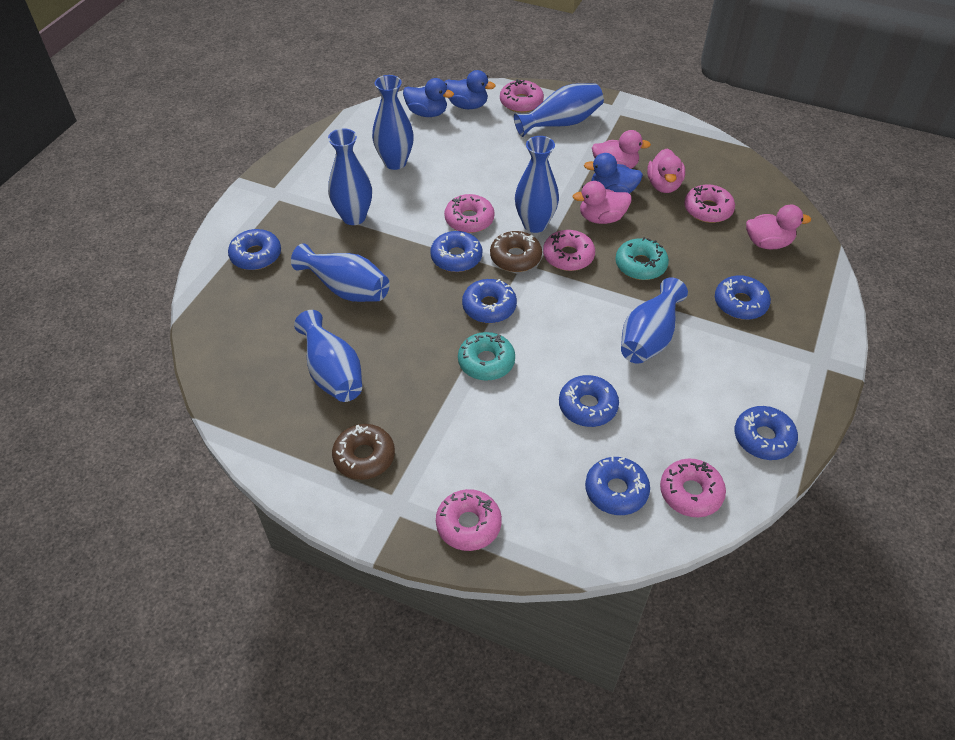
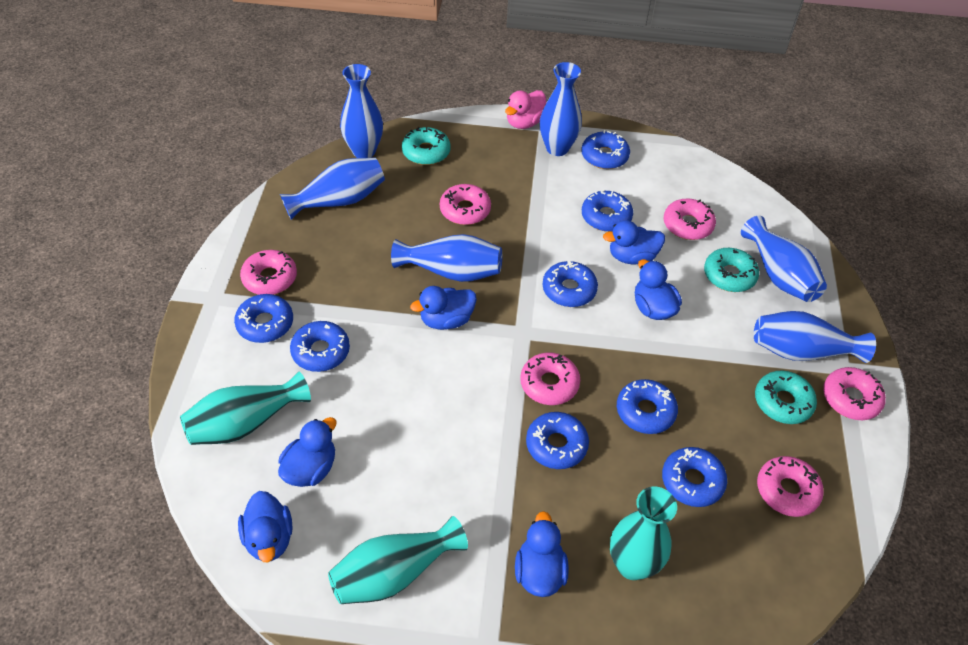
blue donut: [228,229,281,270] [430,231,483,272] [462,279,517,323] [559,375,619,427] [585,456,650,515] [715,276,771,320] [735,406,798,460] = 7 -> [234,294,293,343] [290,321,350,372] [526,412,589,469] [543,261,598,307] [581,130,630,169] [582,190,633,232] [617,379,678,434] [662,447,727,507] = 8
blue duck: [403,78,454,117] [444,70,496,109] [584,153,643,194] = 3 -> [238,491,293,563] [278,417,337,487] [410,286,477,330] [515,511,569,597] [603,220,665,264] [635,259,682,320] = 6
blue vase: [291,243,390,302] [294,310,362,402] [328,128,372,225] [372,75,414,170] [514,83,604,137] [515,136,559,233] [621,277,688,364] = 7 -> [280,158,385,220] [340,64,383,158] [391,234,502,282] [540,62,582,156] [741,215,827,302] [754,311,876,363] = 6
brown donut: [332,424,395,480] [490,231,542,272] = 2 -> none = 0
pink duck: [573,181,632,224] [592,130,651,169] [647,149,685,193] [746,205,811,250] = 4 -> [505,90,546,129] = 1
turquoise donut: [458,332,515,381] [615,237,669,280] = 2 -> [402,127,450,165] [704,248,759,292] [755,371,817,424] = 3
turquoise vase: none = 0 -> [180,372,311,445] [328,516,468,604] [610,486,677,580] = 3

